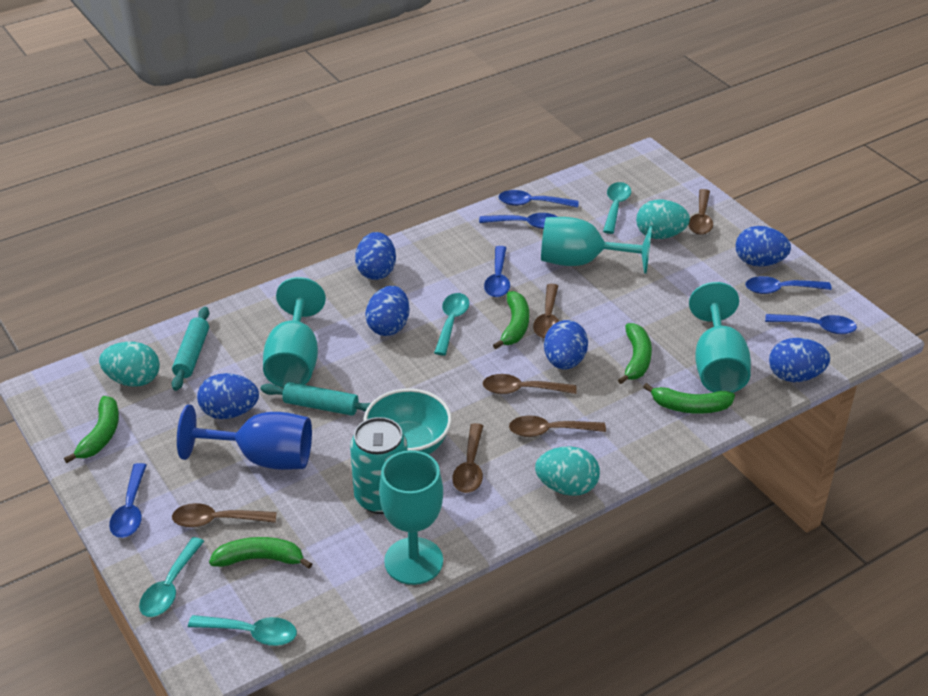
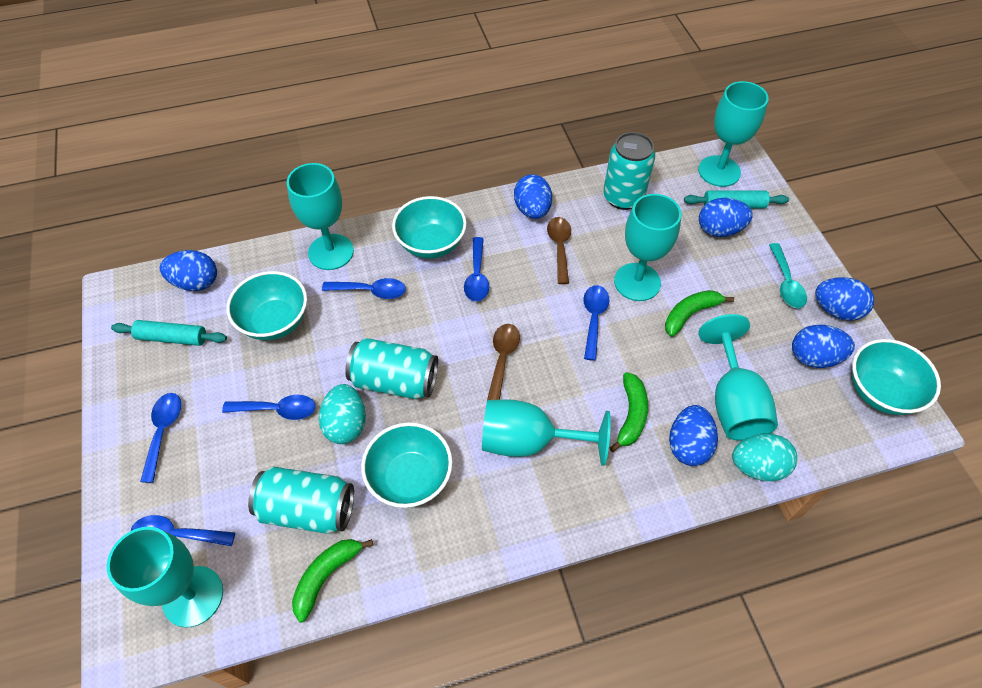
blue goblet: [177,405,312,470] = 1 -> none = 0
brown spoon: [172,503,277,528] [452,423,483,493] [483,374,577,394] [509,415,606,437] [533,284,559,338] [688,189,713,235] = 6 -> [487,324,520,400] [547,217,571,284] = 2
green banana: [64,396,119,463] [209,537,312,569] [493,291,529,349] [618,323,652,384] [643,383,735,414] = 5 -> [292,539,373,622] [610,372,648,452] [665,290,734,337] = 3
turquoise bowl: [364,388,452,455] = 1 -> [226,271,307,340] [361,422,453,508] [392,196,467,259] [852,339,941,415] = 4
turquoise can: [350,417,408,514] = 1 -> [248,466,354,534] [345,338,438,399] [603,132,655,210] = 3
turquoise egg: [99,342,160,387] [535,446,600,496] [636,199,690,239] = 3 -> [319,384,366,444] [732,433,797,481] = 2
turquoise goblet: [263,277,326,388] [379,450,443,585] [541,217,652,274] [689,282,751,393] = 4 -> [107,527,223,628] [287,163,354,270] [482,400,611,466] [614,194,682,301] [698,81,769,187] [698,314,778,441] = 6
turquoise spoon: [139,537,204,617] [188,615,297,646] [434,293,469,355] [603,182,631,234] = 4 -> [769,243,807,308] = 1

